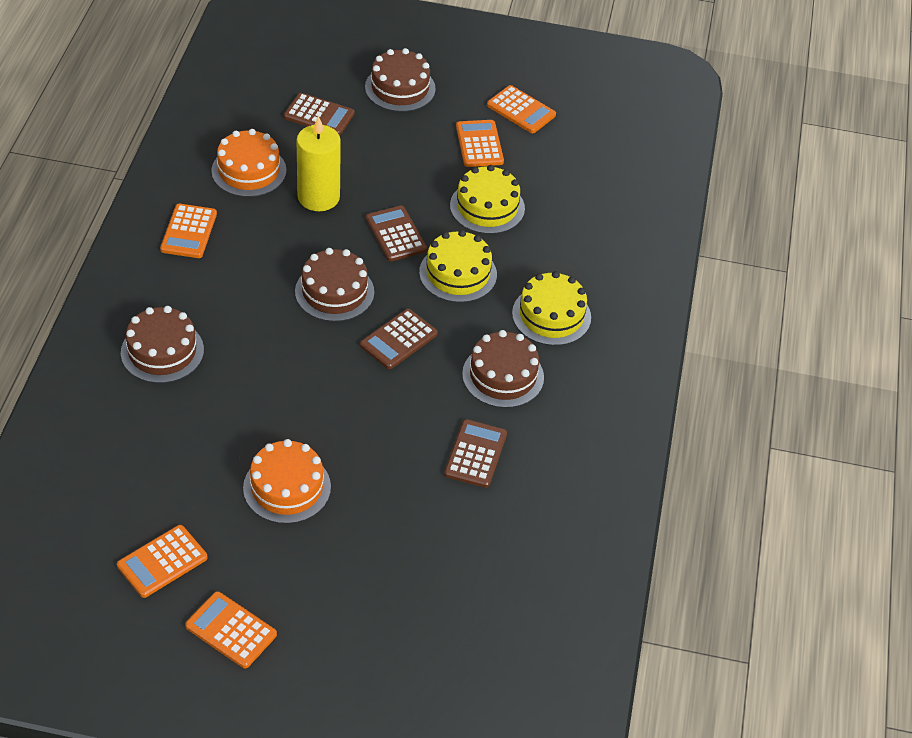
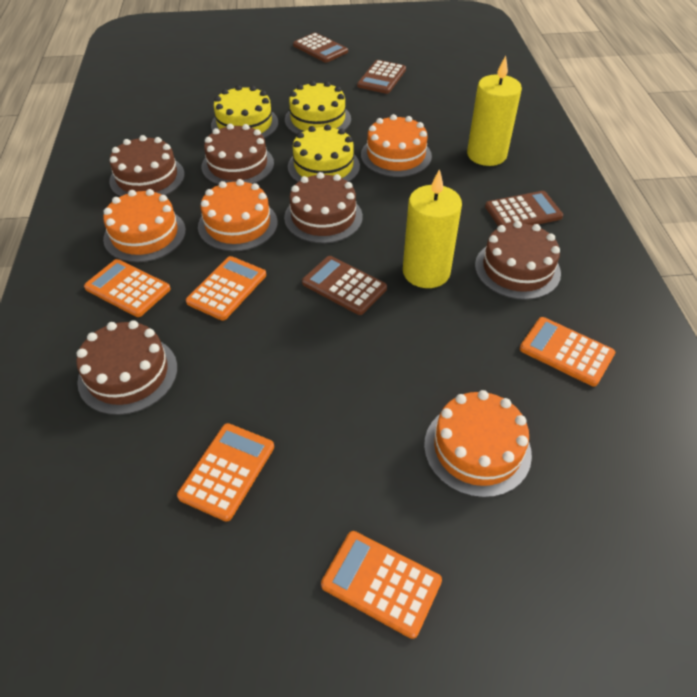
brown cake: [121,306,204,383] [295,248,374,322] [365,48,436,112] [462,330,544,408] = 4 -> [76,320,177,415] [109,135,185,197] [202,124,274,185] [284,172,363,243] [475,221,561,300] = 5
orange cake: [211,129,286,197] [243,439,331,524] = 2 -> [103,189,186,262] [198,179,278,251] [361,114,432,177] [424,390,532,498] = 4
yellow candle: [297,116,341,211] = 1 -> [403,169,462,288] [467,56,522,166] = 2

